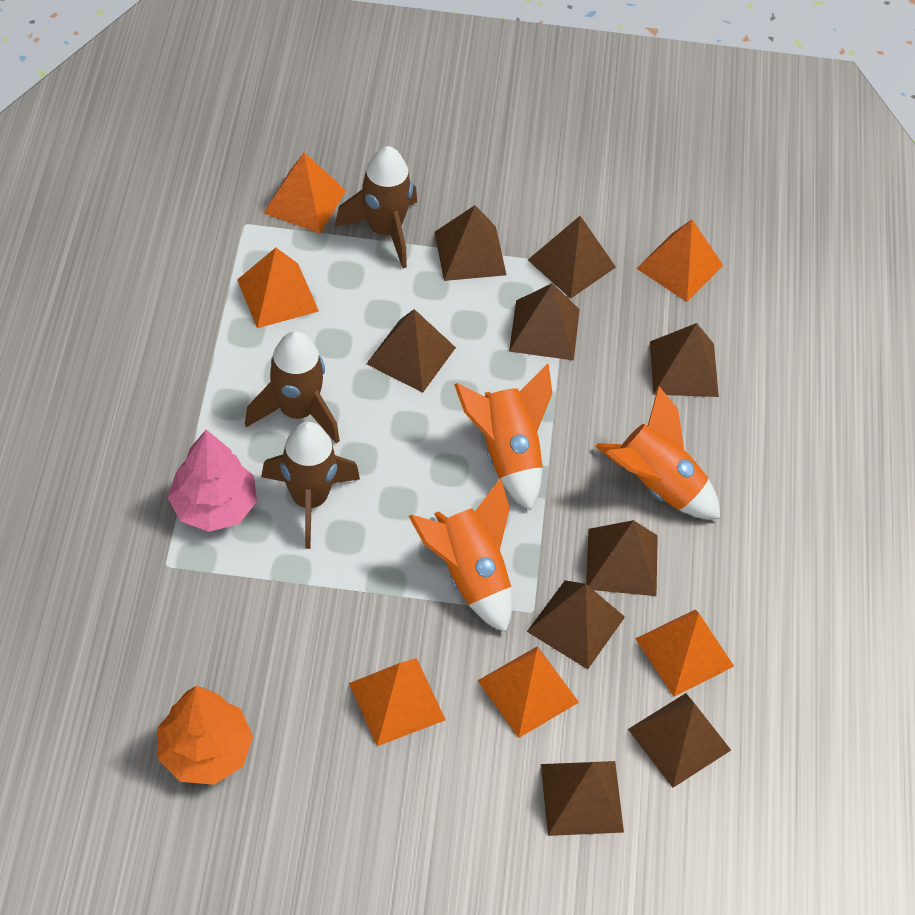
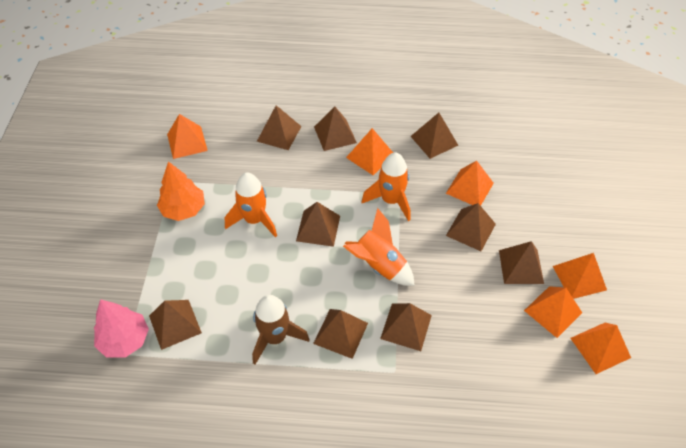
brown rocket: [245,331,340,444] [261,422,360,549] [335,146,417,269] = 3 -> [252,295,309,365] = 1

